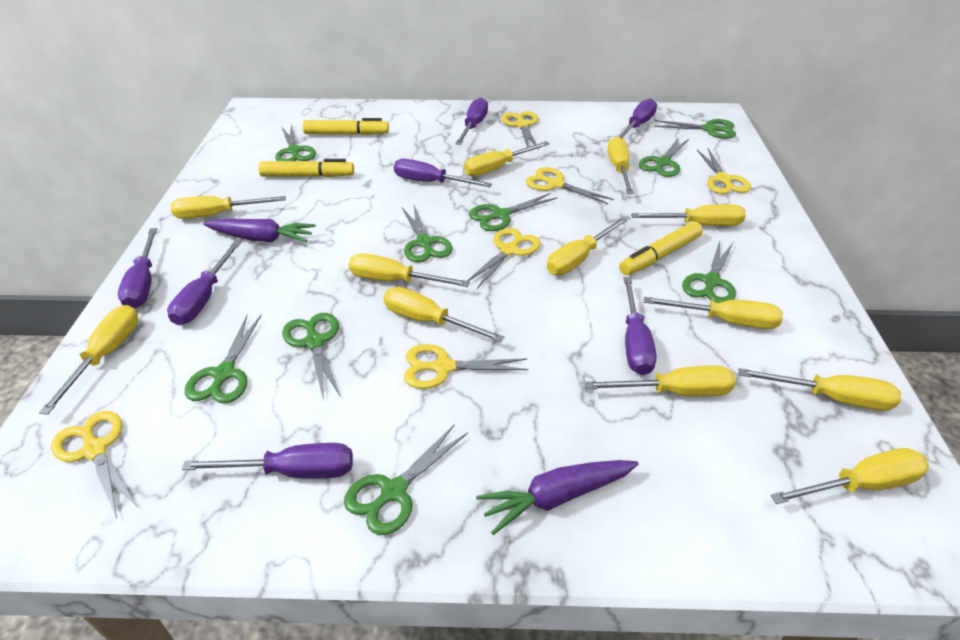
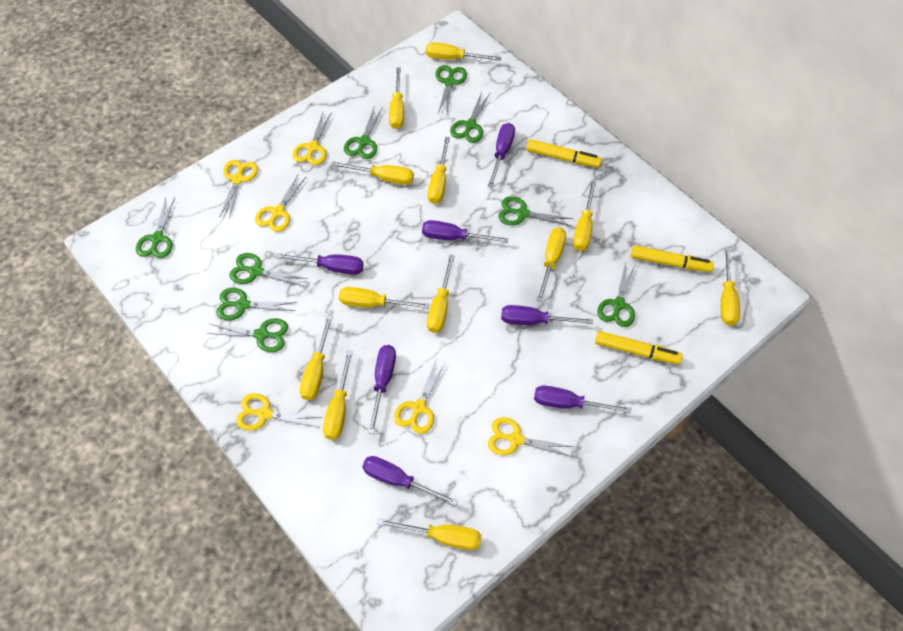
purple carrot: [203,219,316,243] [476,460,639,535] = 2 -> none = 0

